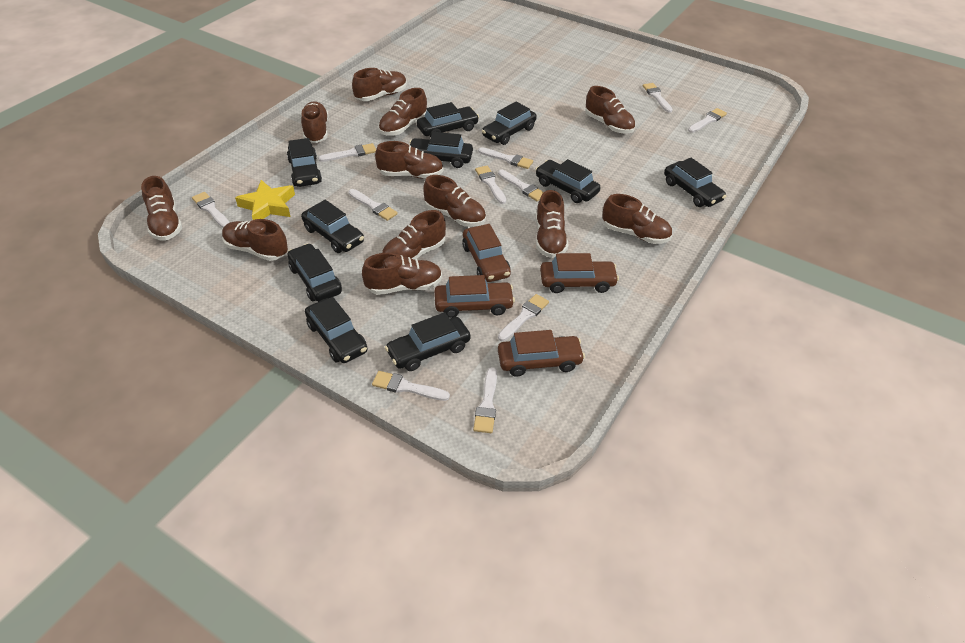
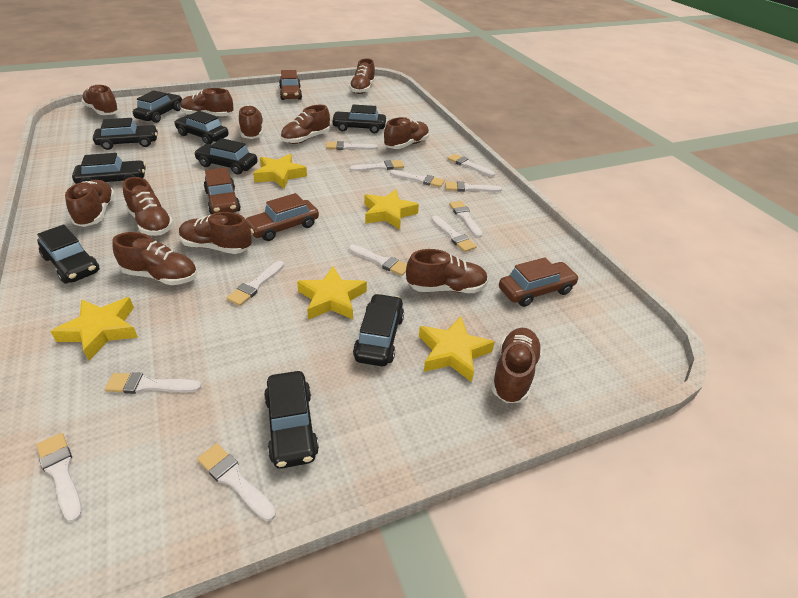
black car: [287,138,322,187] [287,243,342,302] [301,200,364,253] [305,297,367,363] [385,312,470,371] [410,132,473,168] [417,102,479,137] [482,102,537,145] [535,159,601,203] [664,158,726,207] = 10 -> [37,225,100,284] [72,153,146,184] [93,118,158,150] [133,90,182,123] [174,111,229,144] [194,138,258,175] [264,371,319,469] [331,104,386,133] [353,293,404,366] = 9
white brush: [192,192,229,228] [318,143,376,162] [349,189,398,221] [372,371,450,401] [473,367,497,433] [475,166,506,204] [478,147,533,169] [498,170,544,201] [498,294,549,341] [643,83,673,113] [688,108,727,133] = 11 -> [36,433,82,522] [104,372,202,394] [197,443,276,521] [226,261,284,306] [326,141,378,150] [349,244,407,276] [350,160,404,171] [390,170,445,187] [431,216,477,252] [445,181,502,192] [447,154,495,177] [449,201,483,238] = 12
yellow star: [235,180,295,220] = 1 -> [50,297,138,360] [253,154,307,188] [297,266,367,320] [364,189,419,229] [419,316,494,382] = 5

